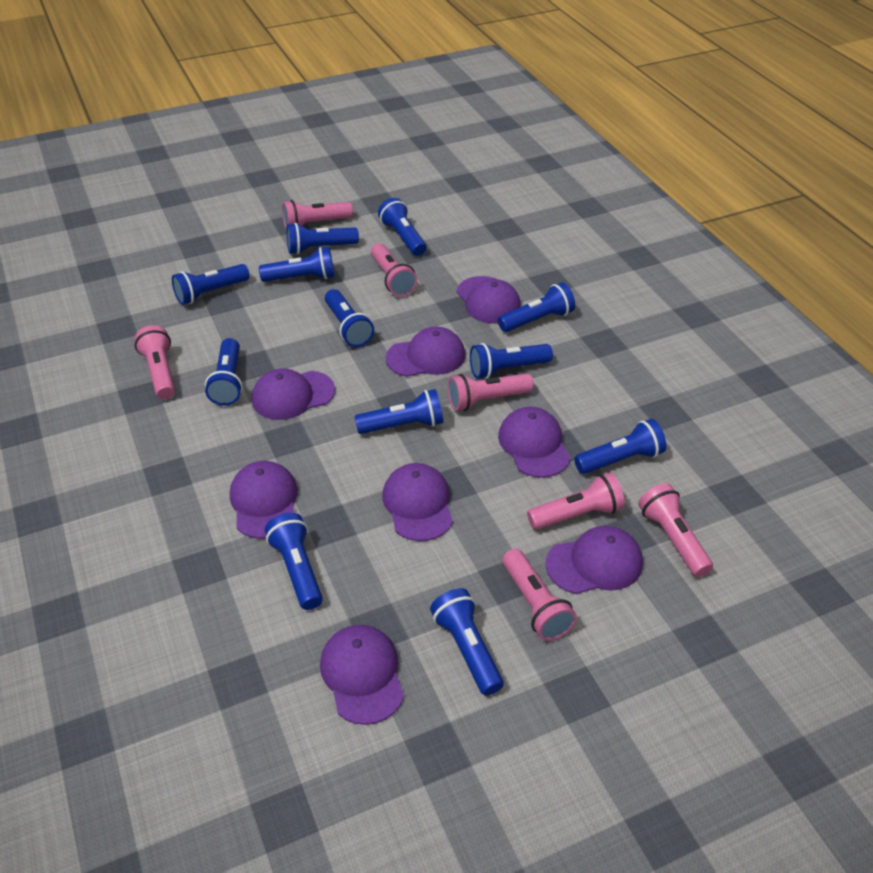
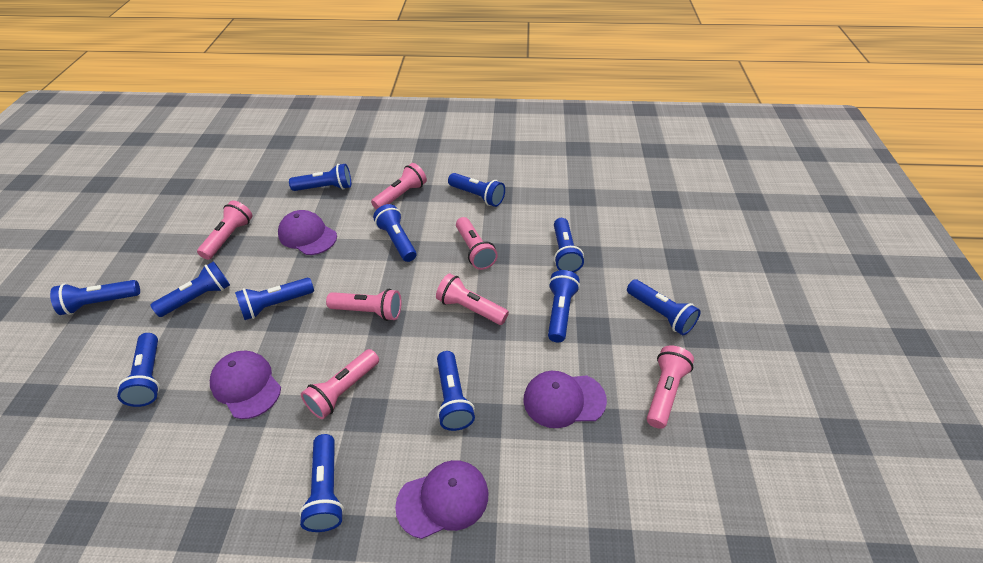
purple cap: [230,461,298,539] [252,369,335,420] [320,625,404,725] [382,463,453,541] [386,327,465,377] [457,276,521,324] [498,407,571,478] [546,526,643,594] = 8 -> [210,350,281,419] [278,210,337,255] [395,460,488,539] [523,371,607,428] = 4

